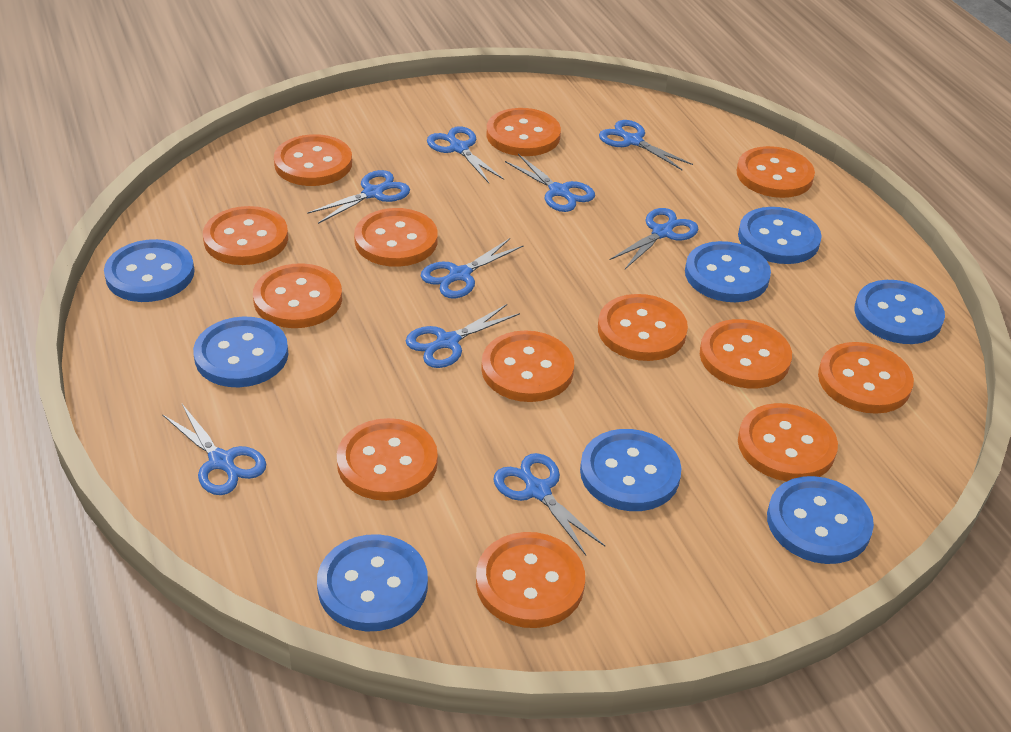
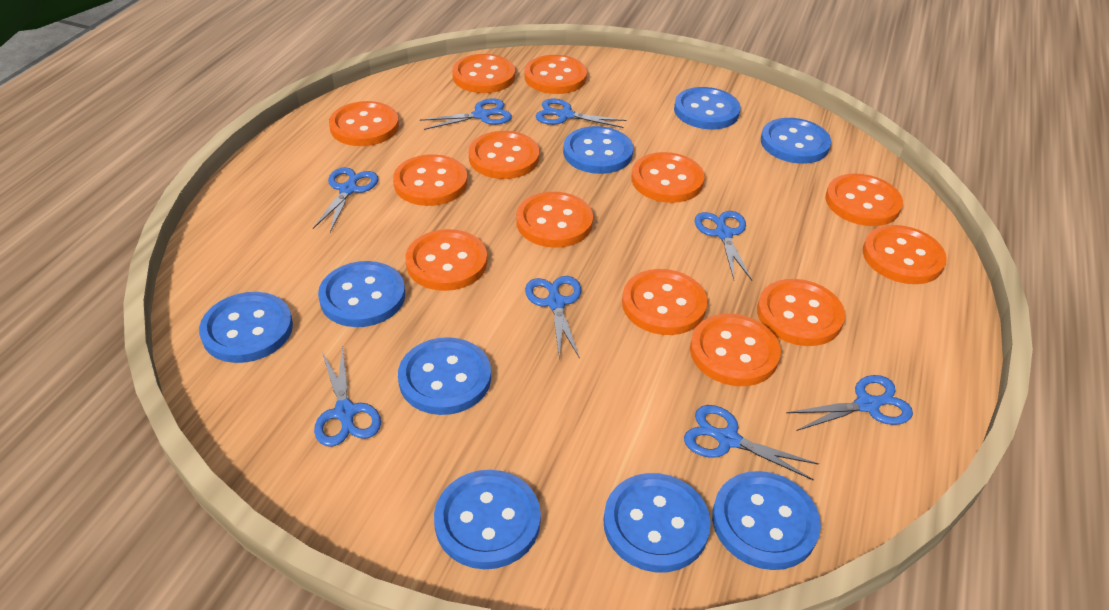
blue button: [104,239,194,302] [193,316,288,387] [317,534,428,631] [580,429,682,511] [685,241,771,302] [738,207,822,264] [767,476,874,564] [854,280,945,344] = 8 -> [199,292,293,363] [318,261,405,327] [398,337,491,415] [434,470,541,569] [563,126,633,174] [603,473,711,572] [674,87,741,129] [712,471,821,570] [761,118,831,164] = 9
blue scissors: [162,404,266,495] [307,170,410,224] [406,304,520,368] [421,238,524,298] [427,126,504,183] [493,453,605,555] [505,154,595,212] [599,120,693,171] [610,208,699,269] = 9 -> [313,167,378,232] [314,346,381,447] [420,98,512,130] [525,276,581,359] [536,98,627,128] [684,405,819,481] [694,211,752,281] [786,375,913,431] = 8

